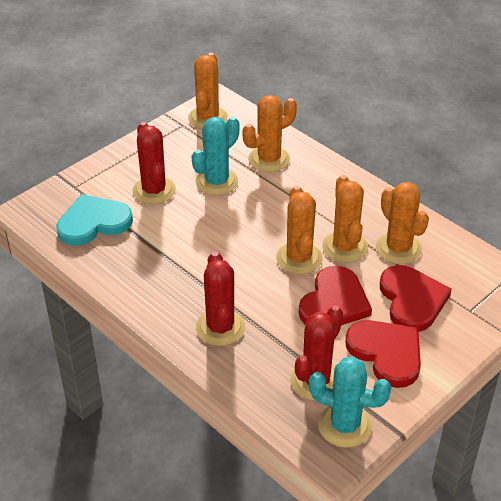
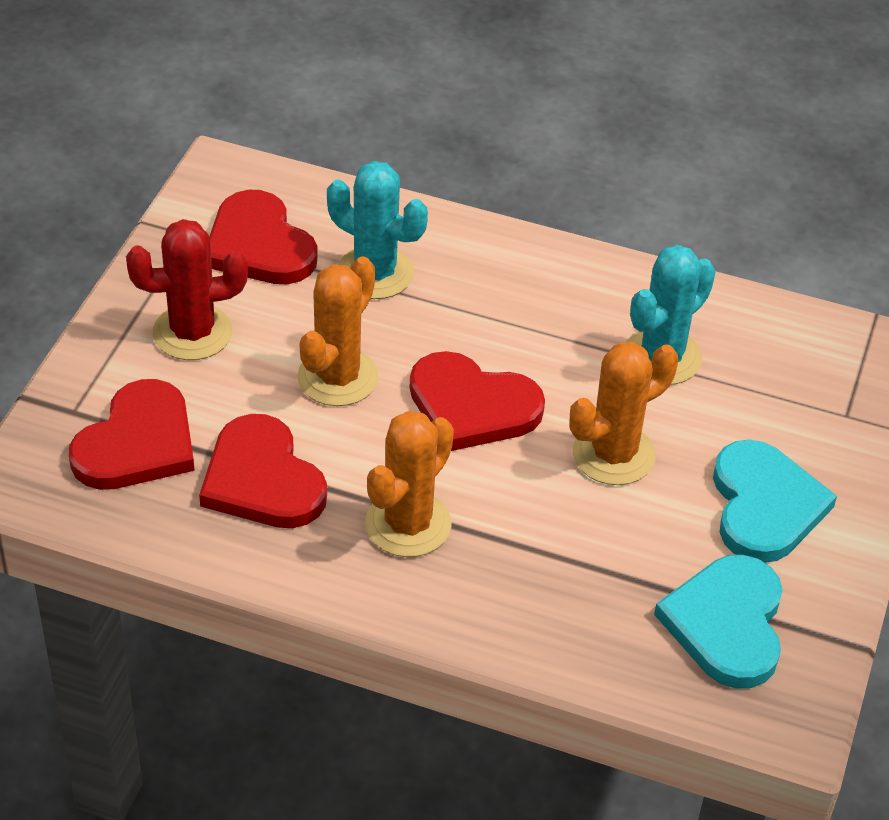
orange cactus: [188,53,228,129] [243,95,297,172] [276,186,323,274] [322,175,368,263] [376,182,429,264] = 5 -> [297,256,379,406] [365,411,454,557] [570,342,678,485] = 3
red cactus: [132,122,176,205] [196,251,245,346] [290,305,343,401] = 3 -> [126,219,248,360] = 1
red heart: [299,266,372,325] [345,320,421,388] [380,265,452,332] = 3 -> [69,379,195,490] [199,414,327,528] [209,190,318,284] [410,351,545,451] = 4
turquoise heart: [56,194,133,246] = 1 -> [654,555,782,688] [713,439,837,563] = 2

